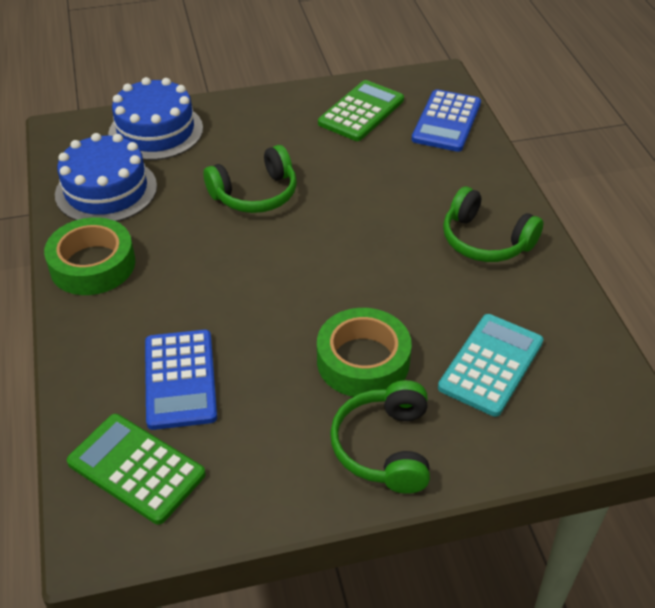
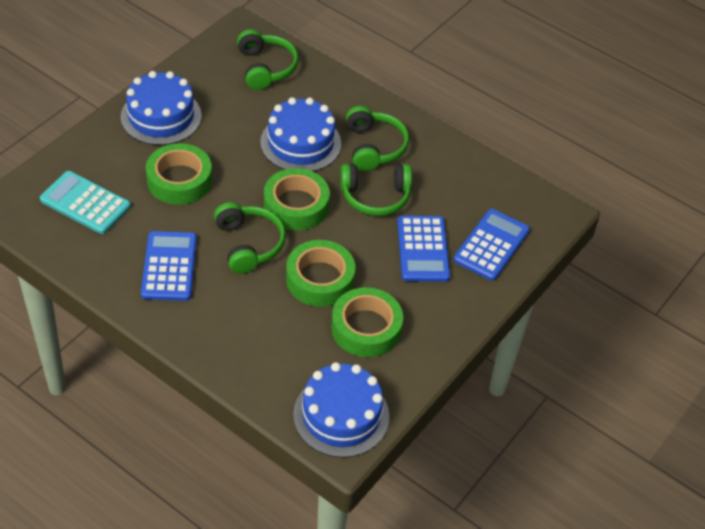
blue cake: [55,133,157,222] [108,77,203,160] = 2 -> [121,71,202,145] [260,97,341,172] [293,362,389,458] = 3
blue calculator: [145,330,217,430] [412,89,481,152] = 2 -> [141,231,197,301] [397,216,450,282] [453,209,530,281] = 3
green calculator: [67,414,206,525] [318,80,404,141] = 2 -> none = 0
green headphones: [203,145,297,213] [330,380,430,494] [443,187,543,262] = 3 -> [214,202,286,274] [237,29,299,90] [340,163,412,216] [346,106,409,171] = 4
green tape: [44,217,135,295] [317,308,412,397] = 2 -> [146,143,212,205] [264,168,330,230] [286,240,355,307] [331,287,403,357] = 4

